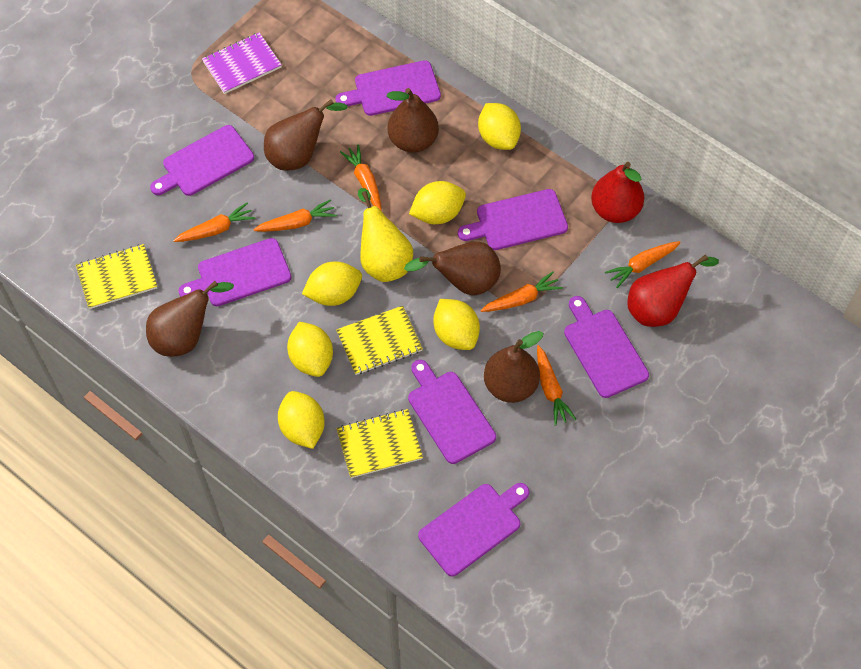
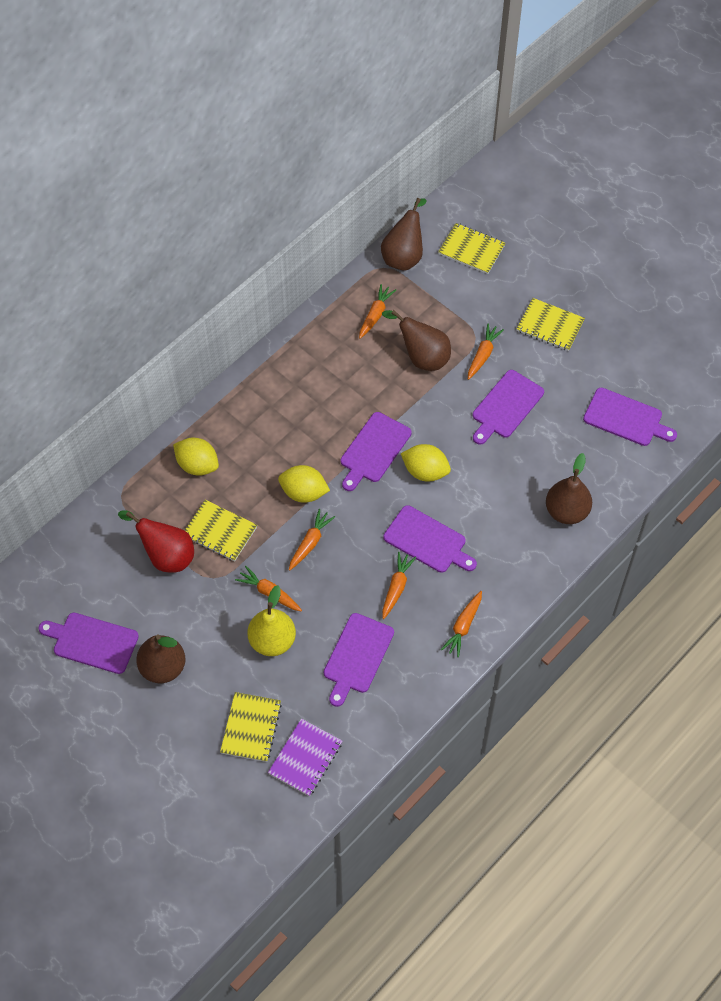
brown pear: [146,281,234,357] [264,99,348,171] [387,88,439,153] [404,241,501,295] [484,331,543,403] = 5 -> [136,634,186,683] [381,198,427,271] [382,310,451,371] [546,453,592,524] = 4
purple cutting board: [150,125,254,196] [179,238,291,306] [336,60,441,116] [408,360,496,464] [418,483,530,576] [458,189,568,250] [564,296,649,398] = 7 -> [38,613,139,674] [324,613,394,707] [341,412,412,491] [383,505,477,573] [473,370,544,445] [583,388,677,446] = 6
red pear: [591,162,644,223] [627,254,719,327] = 2 -> [118,510,194,573] = 1
yellow lemon: [278,391,325,449] [287,322,333,377] [302,262,362,306] [409,181,466,224] [433,299,480,350] [478,103,521,150] = 6 -> [173,438,219,475] [278,465,330,503] [401,444,451,481] = 3
yellow notebook: [76,244,157,309] [336,306,423,375] [336,409,423,478] = 3 -> [184,500,257,562] [220,692,282,762] [438,223,506,274] [516,298,585,351] = 4

